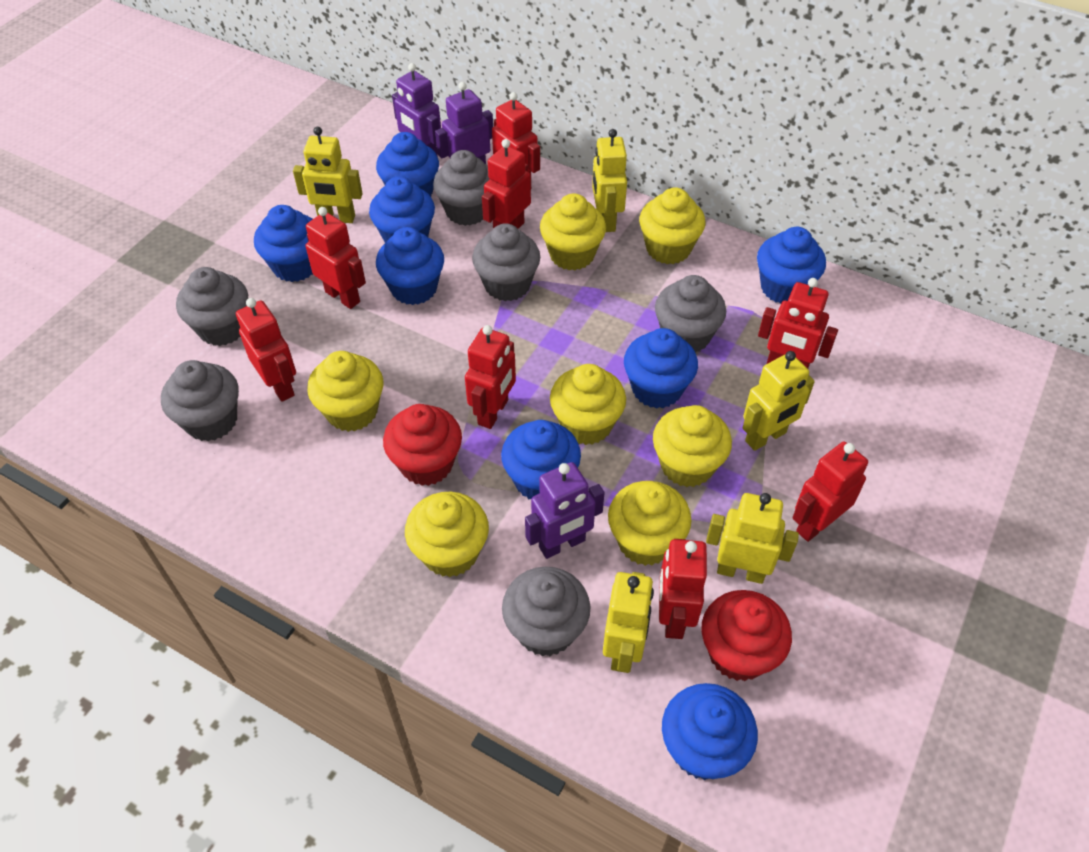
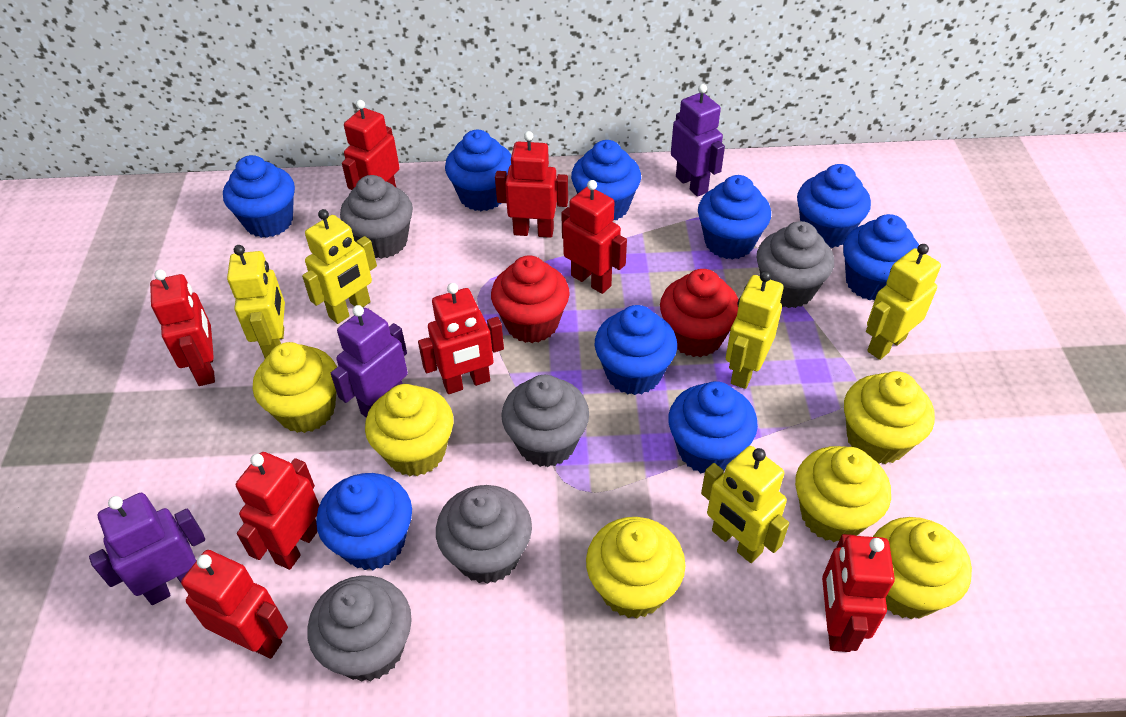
blue cupcake: [254,205,313,282] [369,176,435,243] [376,132,439,196] [376,227,444,305] [501,420,581,499] [624,328,698,409] [662,683,758,780] [757,227,826,304] = 8 -> [223,155,295,238] [316,473,412,570] [445,130,512,211] [571,140,641,221] [595,305,677,395] [668,381,758,473] [698,175,771,260] [797,164,871,248] [843,214,919,300] = 9
grey cupcake: [161,360,239,441] [176,267,248,346] [433,150,490,226] [472,223,540,301] [502,567,591,657] [655,275,726,353] = 6 -> [307,576,412,682] [340,175,413,259] [436,485,532,584] [501,375,589,467] [757,221,834,308] = 5
yellow cupcake: [307,351,383,432] [405,492,489,577] [540,193,606,270] [550,364,626,445] [608,481,692,566] [639,187,705,264] [653,405,732,487] = 7 -> [253,342,337,433] [365,384,453,477] [586,517,686,618] [795,446,891,542] [844,371,935,464] [873,517,972,619] = 6

